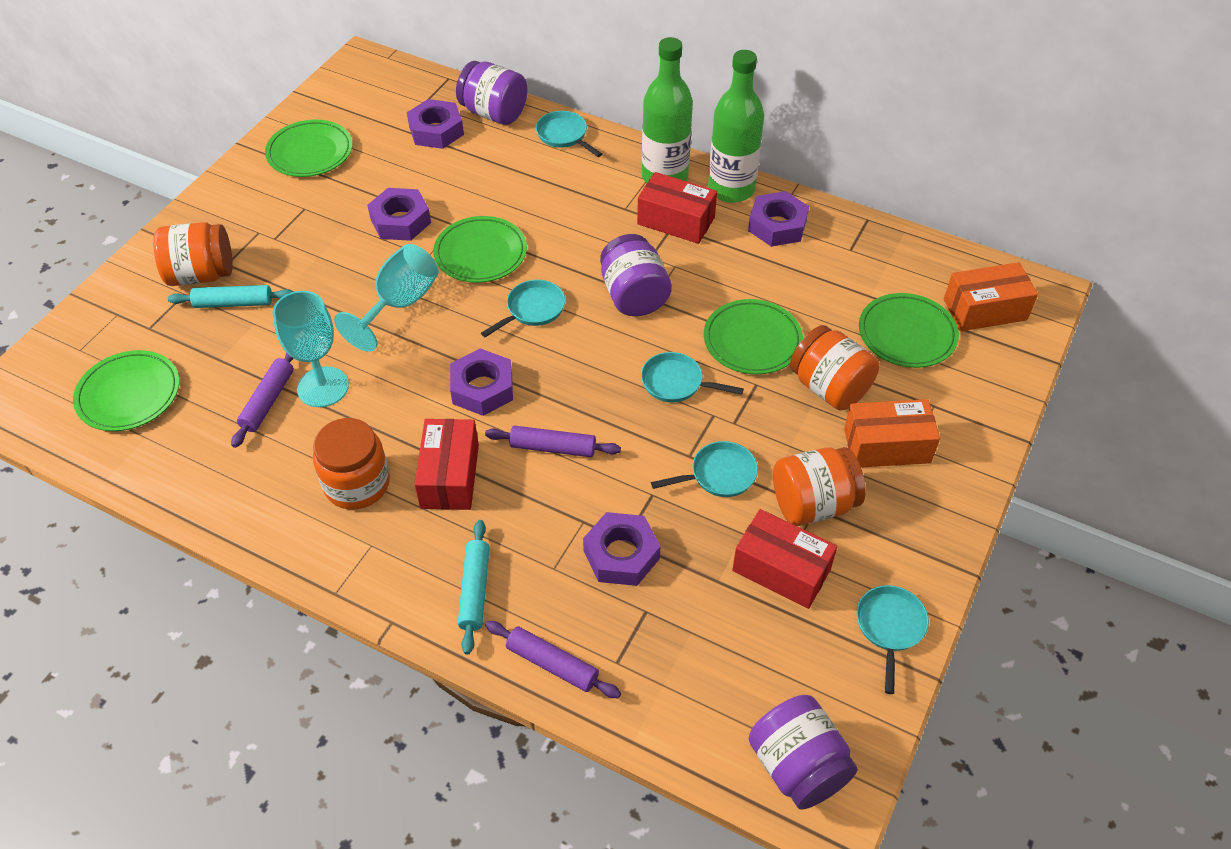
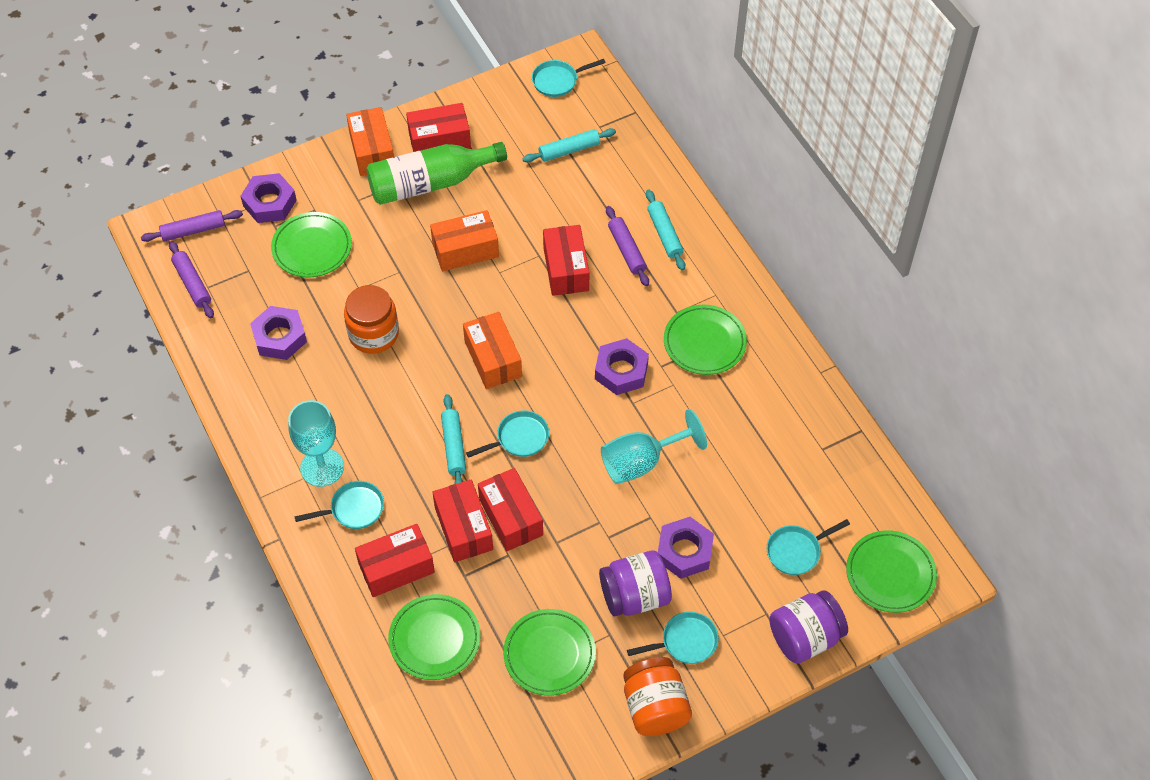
green bottle: [642,37,693,183] [708,50,764,203] = 2 -> [366,142,507,205] = 1
orange box: [844,399,940,468] [944,262,1038,331] = 2 -> [346,107,394,176] [430,210,499,271] [463,312,522,389] = 3
orange jar: [153,222,233,286] [313,418,390,509] [773,447,866,526] [790,325,879,410] = 4 -> [344,285,399,354] [623,657,692,736] = 2
purple jar: [456,61,528,125] [600,234,672,316] [749,695,858,810] = 3 -> [599,550,672,616] [770,590,848,663] = 2
purple nut: [367,188,431,241] [407,99,464,149] [450,348,513,416] [583,512,661,586] [748,191,809,247] = 5 -> [240,173,297,223] [250,306,307,360] [595,338,649,395] [658,517,714,579] = 4
red box: [414,419,479,510] [637,172,717,244] [732,509,837,609] = 3 -> [355,524,435,597] [406,103,471,152] [432,480,493,562] [478,468,543,551] [543,225,589,296] = 5
turquoise rolling pin: [168,285,293,308] [458,520,490,655] = 2 -> [441,394,466,484] [522,128,616,163] [646,190,685,271] = 3

